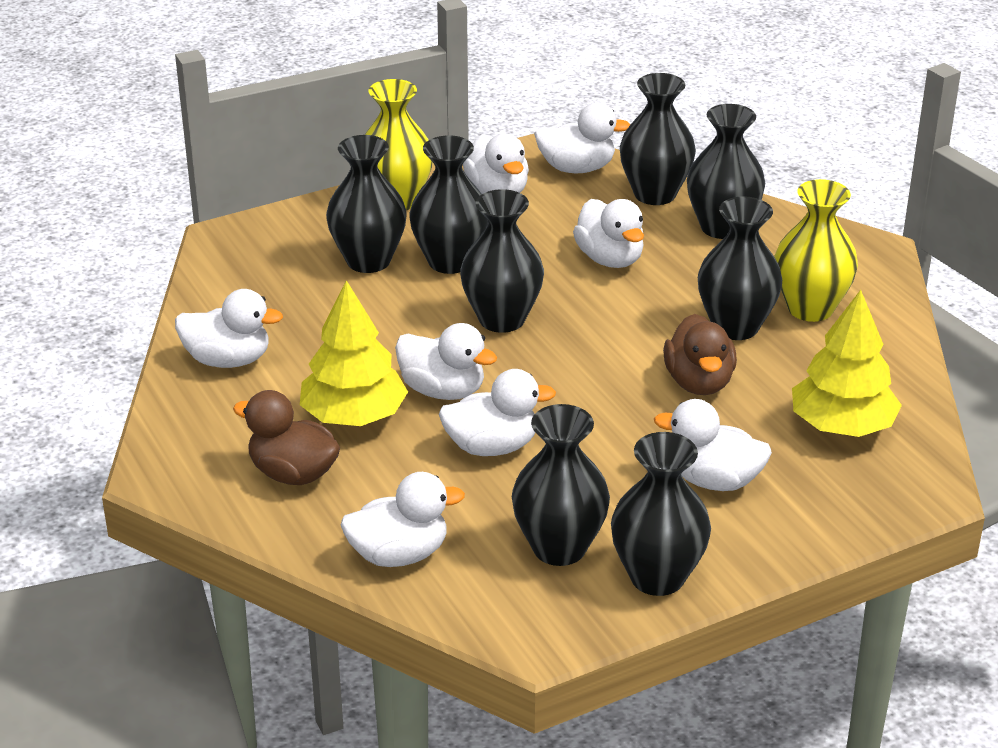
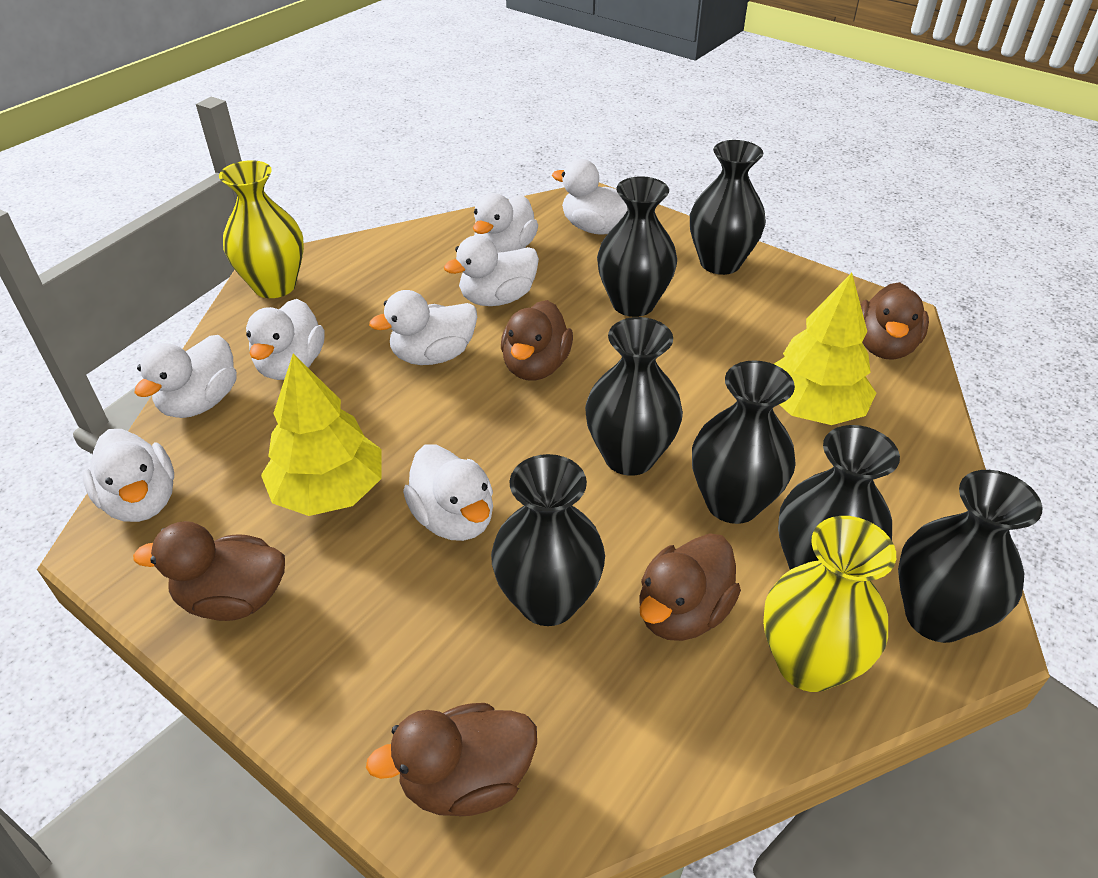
black vase: [326,135,407,273] [409,136,488,274] [460,189,544,333] [512,404,610,566] [611,432,711,596] [620,73,696,205] [687,104,765,239] [698,196,782,340] = 8 -> [491,454,605,626] [585,317,683,476] [597,176,677,317] [690,140,766,275] [692,360,796,524] [778,425,900,570] [898,470,1043,643] = 7
brown duck: [233,390,340,485] [663,314,737,395] = 2 -> [133,521,285,621] [366,703,537,817] [501,300,573,381] [639,533,741,641] [861,282,929,360] = 5

